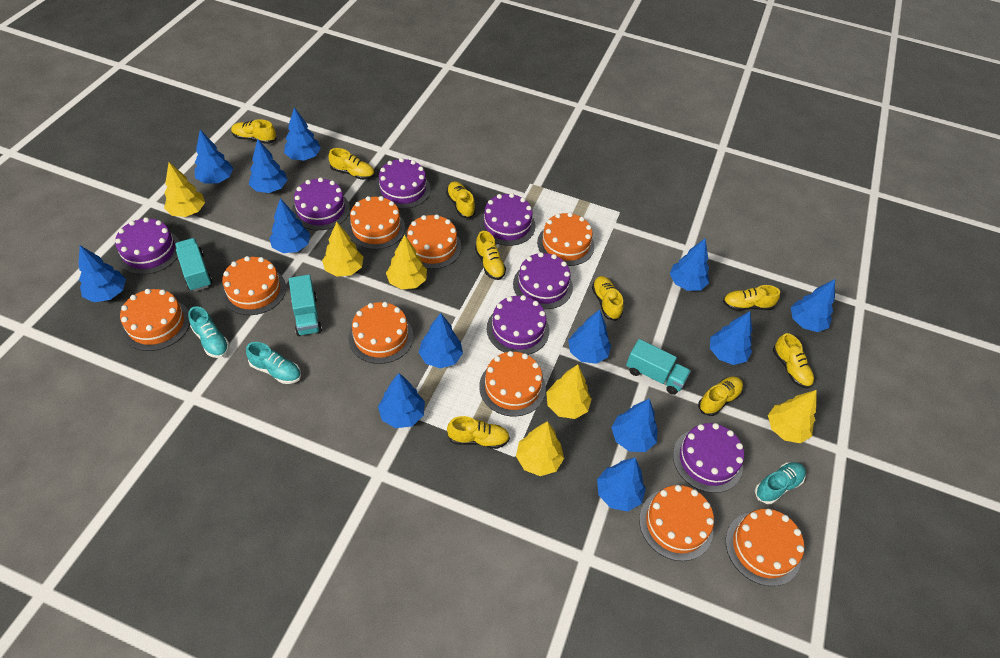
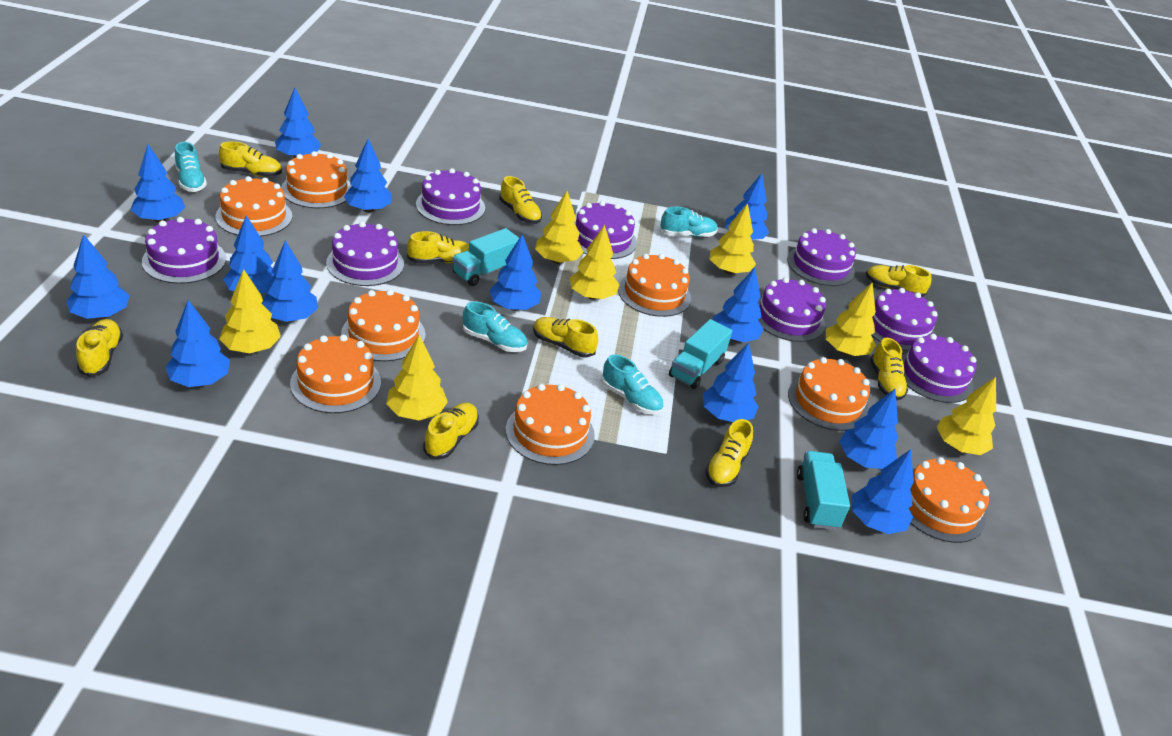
orange cake: [120,289,190,351] [222,256,286,315] [347,196,405,249] [348,302,414,364] [406,215,462,269] [479,351,546,417] [537,212,594,266] [639,485,714,561] [726,509,804,586] = 9 -> [215,176,292,237] [281,151,352,208] [290,335,381,413] [341,289,426,361] [506,384,595,465] [618,254,691,317] [788,357,870,431] [909,457,989,543] = 8
purple cake: [115,217,180,275] [292,178,350,230] [375,158,431,209] [479,193,536,246] [487,295,549,355] [513,252,573,309] [673,423,744,493] = 7 -> [142,217,226,284] [326,222,404,286] [416,168,485,225] [575,201,637,259] [758,277,826,342] [787,228,856,286] [871,288,938,351] [902,334,977,403] = 8
turquoise shoe: [188,306,230,358] [246,342,301,384] [755,462,806,504] = 3 -> [175,142,207,192] [463,301,527,352] [601,355,663,415] [660,207,718,237] = 4
yellow tree: [164,162,205,217] [322,222,363,277] [386,235,427,290] [516,421,564,476] [546,364,592,419] [768,390,817,443] = 6 -> [219,269,281,353] [386,335,448,420] [535,191,584,264] [570,225,620,300] [709,203,756,274] [826,282,876,356] [937,377,996,455] = 7

